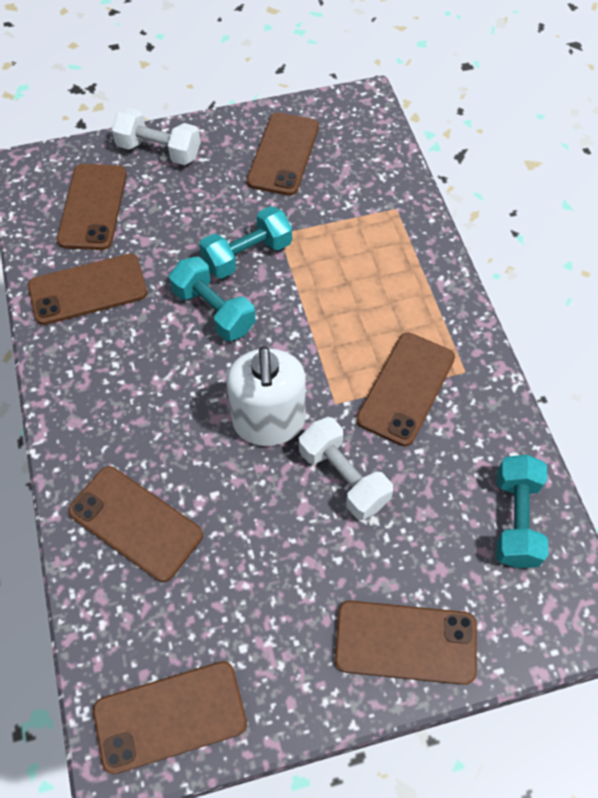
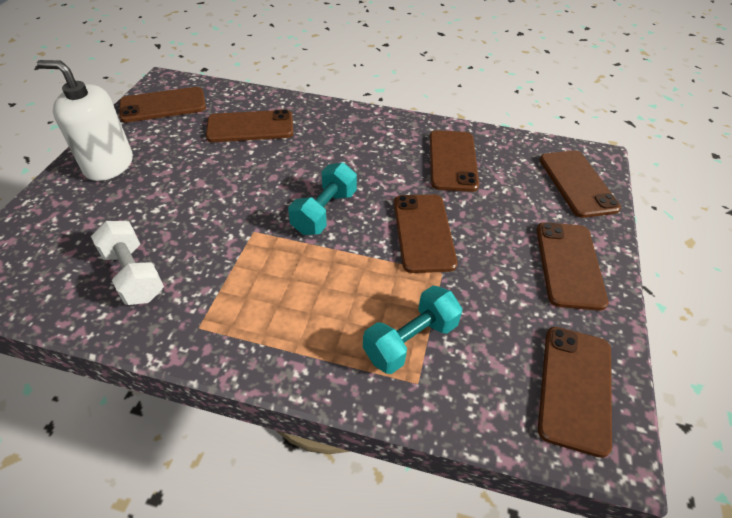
turquoise dumbbell: [169,257,256,341] [199,206,292,279] [496,455,548,568] = 3 -> [288,162,357,235] [363,286,463,374] = 2
white dumbbell: [112,108,201,165] [299,417,393,520] = 2 -> [91,221,164,305] = 1

